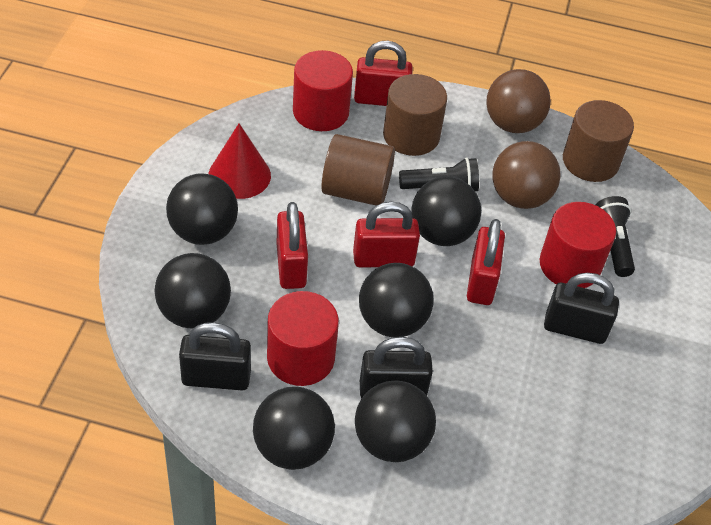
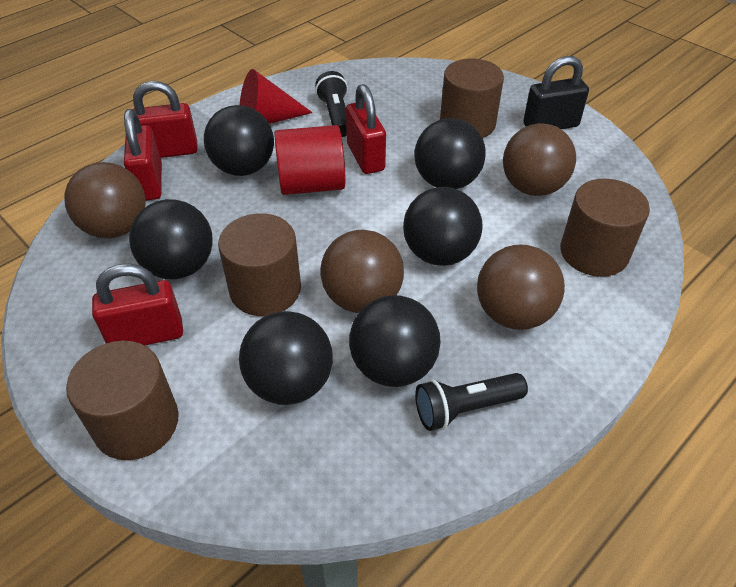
black padlock: [179,322,251,390] [360,337,433,399] [544,273,619,344] = 3 -> [523,56,589,129] = 1
brown ball: [486,69,551,133] [492,141,561,209] = 2 -> [64,162,146,239] [320,230,404,313] [477,245,565,330] [503,123,576,196] = 4
brown cylinder: [321,134,395,206] [383,74,447,156] [563,100,634,182] = 3 -> [66,341,179,460] [218,213,301,316] [440,58,504,138] [560,179,650,277] = 4
red cylinder: [267,291,339,386] [293,50,353,131] [540,202,616,288] = 3 -> [274,125,345,195] = 1

